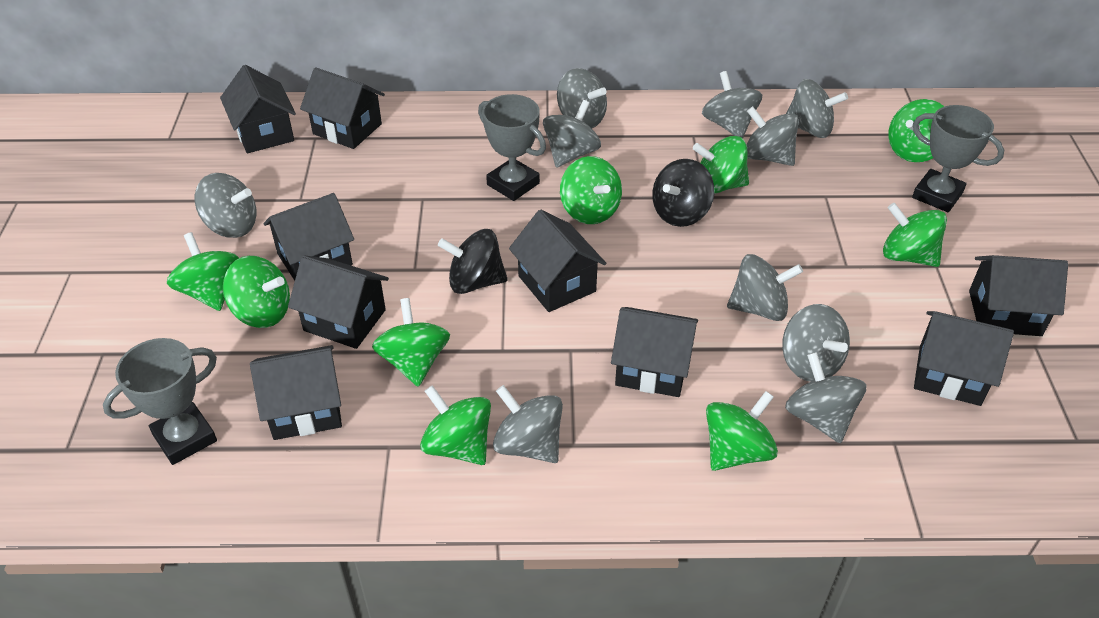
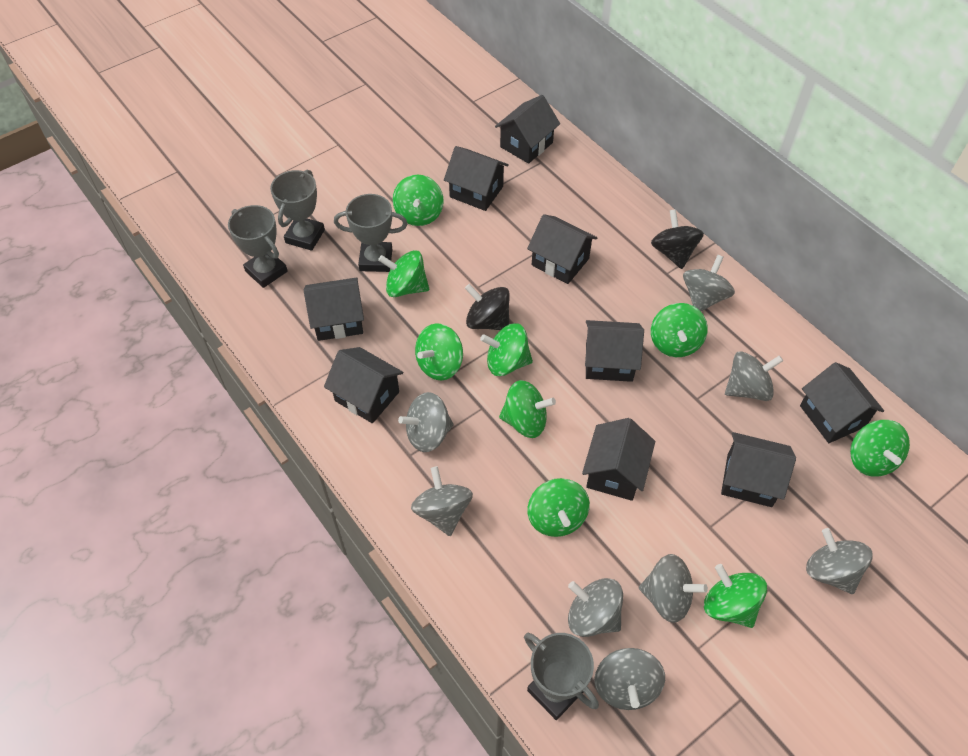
grey spinning top: [195,173,256,238] [493,385,563,463] [543,100,601,168] [557,68,607,128] [702,71,762,138] [727,254,803,321] [746,106,799,166] [782,304,850,382] [785,352,867,443] [786,79,848,138] = 10 -> [398,392,454,452] [411,466,473,536] [568,578,623,637] [594,648,665,710] [639,554,708,623] [683,255,735,311] [725,351,783,401] [806,528,872,594] = 8
grey trophy: [103,338,217,465] [478,94,546,201] [912,105,1004,212] = 3 -> [228,205,288,288] [270,170,325,251] [334,194,408,272] [524,633,599,720] = 4

